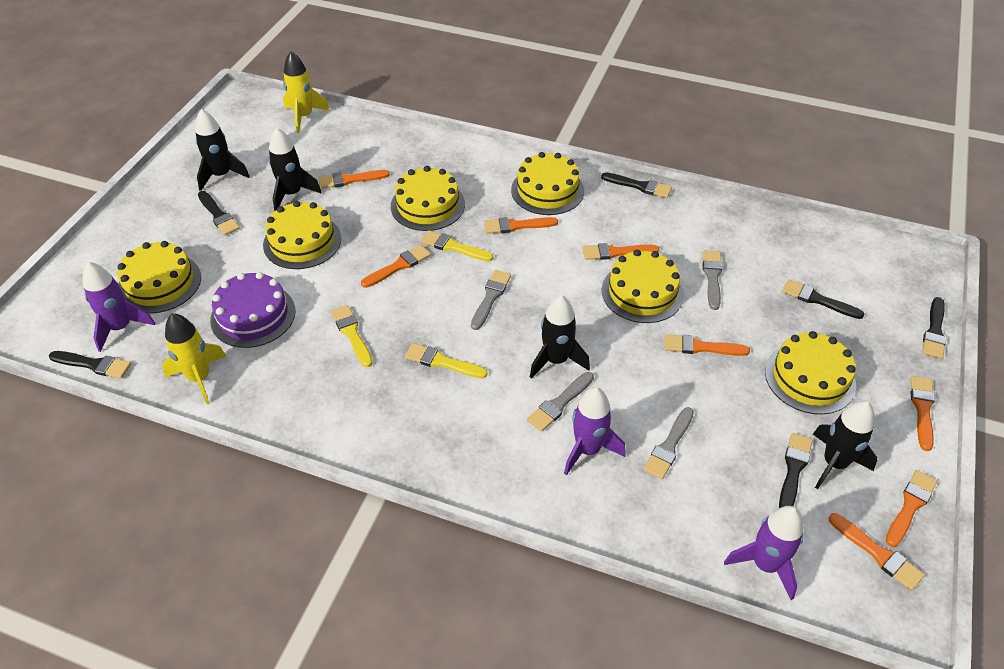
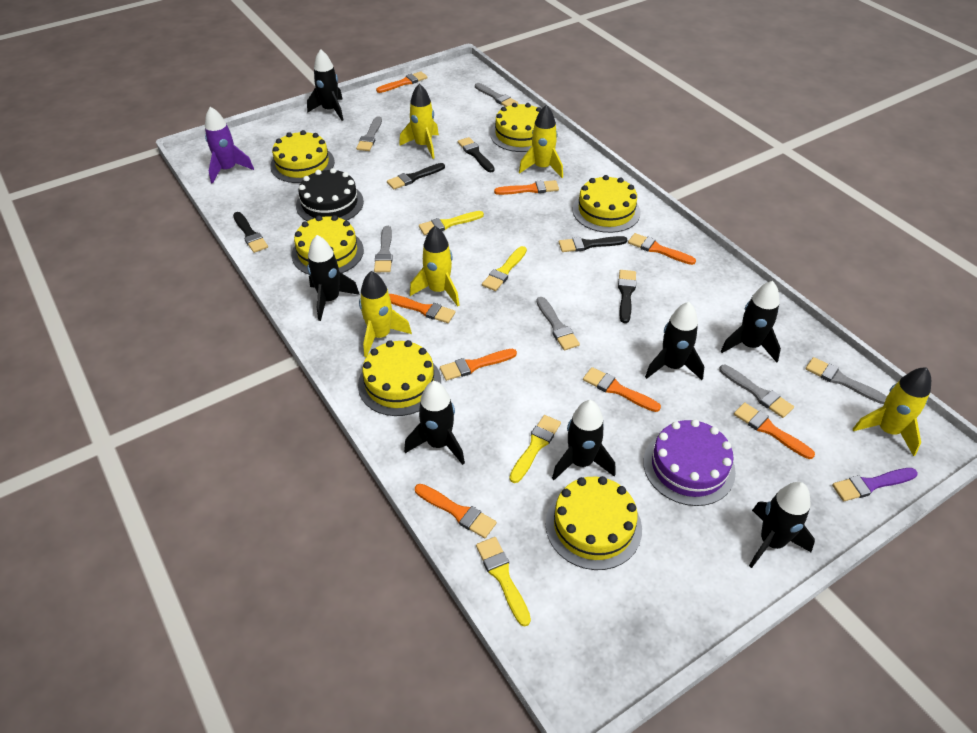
black brush: [49,351,131,378] [198,191,240,235] [601,172,672,198] [779,433,813,508] [782,279,864,319] [922,297,946,359] = 6 -> [233,212,268,253] [387,163,445,189] [458,137,495,172] [559,236,628,252] [618,270,636,323] = 5
black cake: none = 0 -> [296,168,364,221] = 1
black rocket: [195,109,250,191] [268,127,322,211] [530,295,590,379] [813,401,877,489] = 4 -> [307,49,344,121] [307,235,360,321] [404,381,465,465] [552,400,615,480] [645,302,704,380] [720,281,781,363] [749,482,815,568] = 7
grey brush: [471,270,511,330] [527,372,594,432] [643,407,694,479] [703,250,723,310] = 4 -> [356,116,382,151] [374,226,393,272] [475,83,518,107] [536,297,580,350] [719,365,794,418] [805,357,887,404] = 6
purple brush: none = 0 -> [832,468,918,501] = 1
purple rocket: [83,262,155,352] [564,387,626,476] [724,506,804,600] = 3 -> [205,107,254,184] = 1
yellow brush: [331,305,373,367] [405,343,488,378] [421,230,493,261] = 3 -> [419,211,484,235] [476,537,531,626] [482,246,527,291] [509,415,561,483] = 4
yellow rocket: [162,313,226,404] [283,51,330,133] = 2 -> [359,271,412,357] [399,83,439,159] [410,226,459,306] [519,105,563,178] [853,367,931,456] = 5

